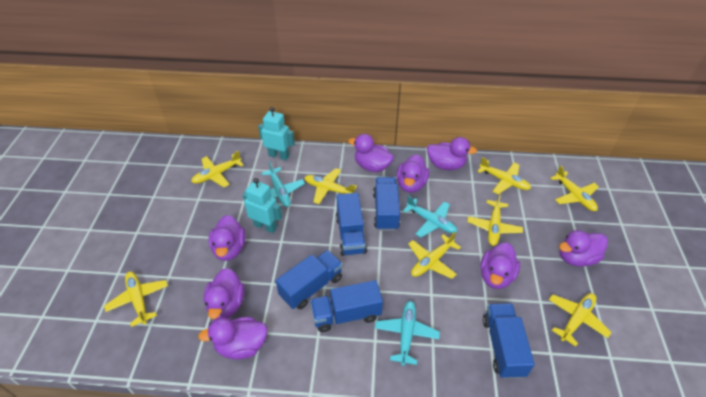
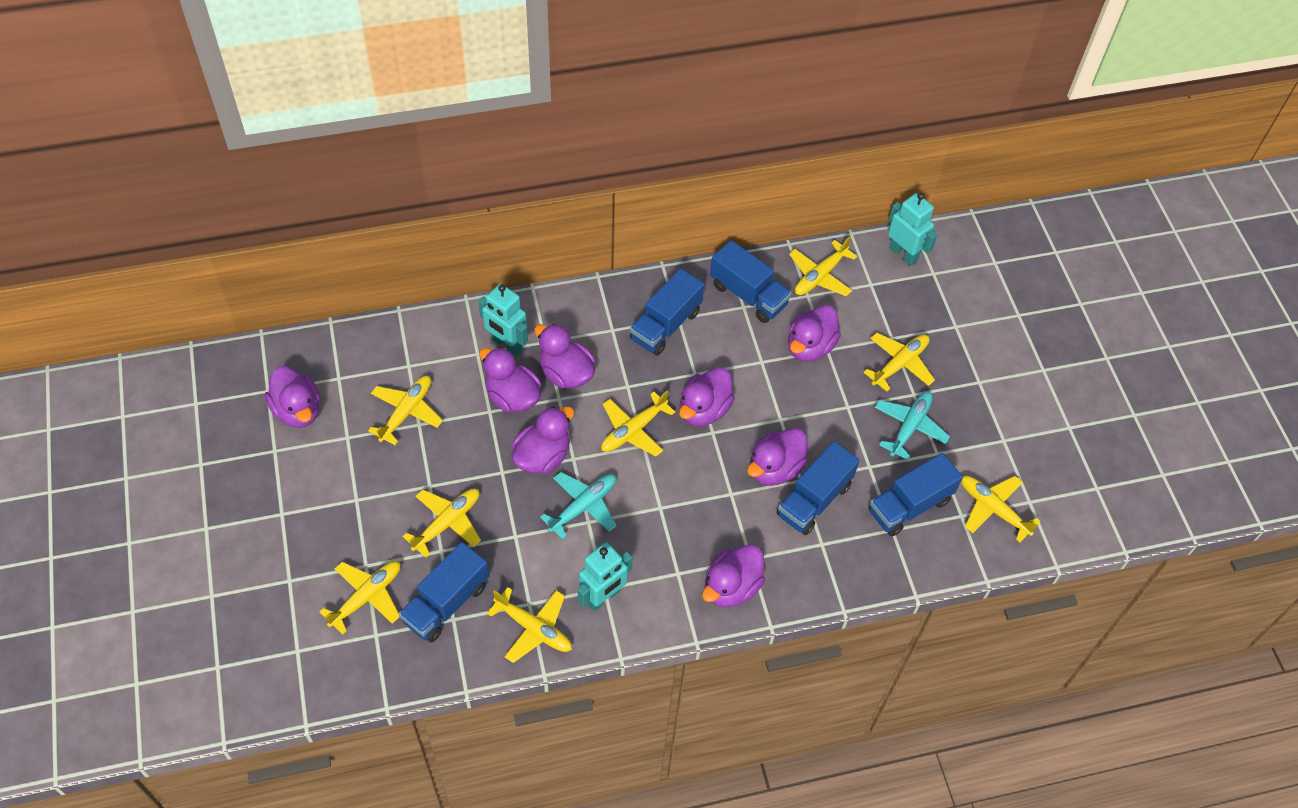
turquoise plane: [262,161,305,207] [375,301,440,366] [403,195,457,237] = 3 -> [540,472,617,540] [874,391,950,460] = 2
turquoise robot: [243,178,282,233] [258,107,295,160] = 2 -> [478,284,528,356] [578,542,632,612] [888,193,938,266] = 3

